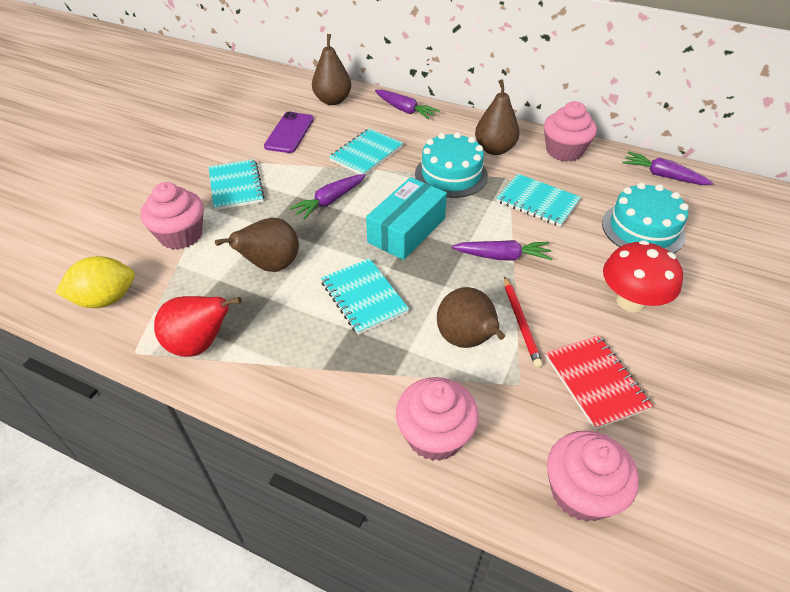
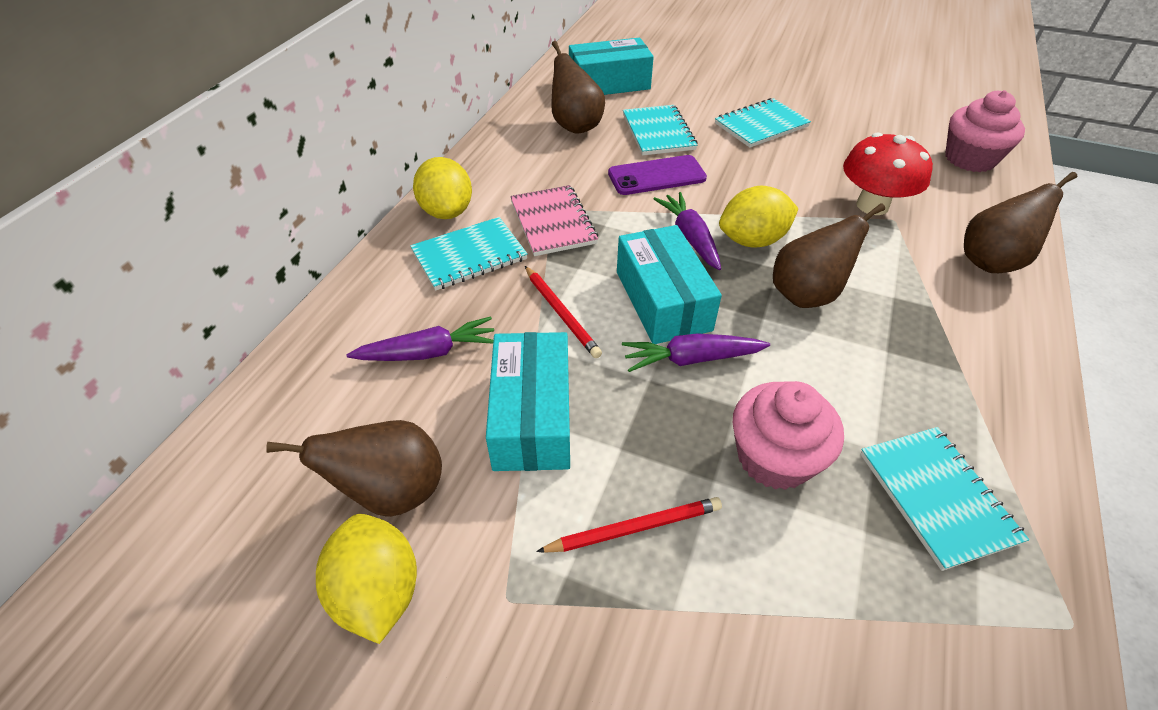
pink cupcake: [140,182,204,249] [396,377,479,461] [544,101,597,162] [547,431,639,522] = 4 -> [733,381,844,490] [945,90,1025,172] = 2
pink notebook: none = 0 -> [510,185,598,256] = 1
purple carrot: [289,174,366,220] [375,90,440,120] [451,240,553,261] [622,152,713,185] = 4 -> [346,316,494,361] [622,333,770,372] [654,192,721,270] = 3
red notebook: [545,335,653,429] = 1 -> none = 0
red pear: [154,296,242,357] = 1 -> none = 0
red pencil: [504,277,543,368] = 1 -> [525,266,602,358] [536,497,722,553] = 2
turquoise box: [366,177,447,260] = 1 -> [486,332,570,471] [569,37,654,95] [617,225,722,344] = 3
turquoise cake: [415,132,488,198] [602,182,689,253] = 2 -> none = 0
yellow lemon: [55,256,135,308] = 1 -> [316,514,417,644] [413,157,472,219] [719,186,799,248] = 3

